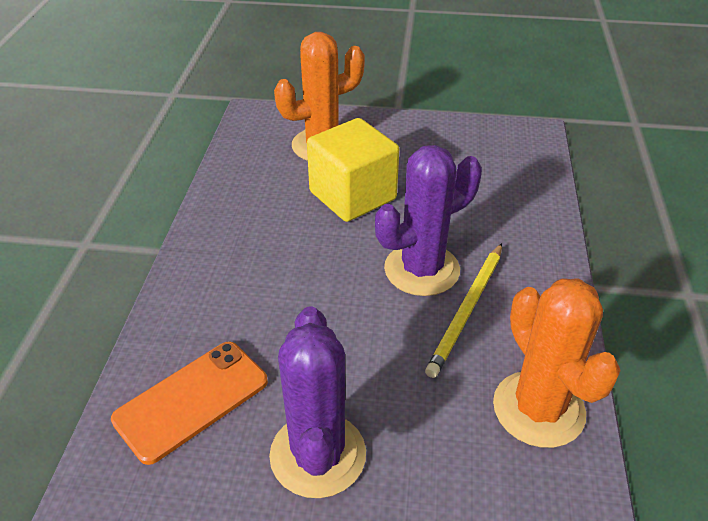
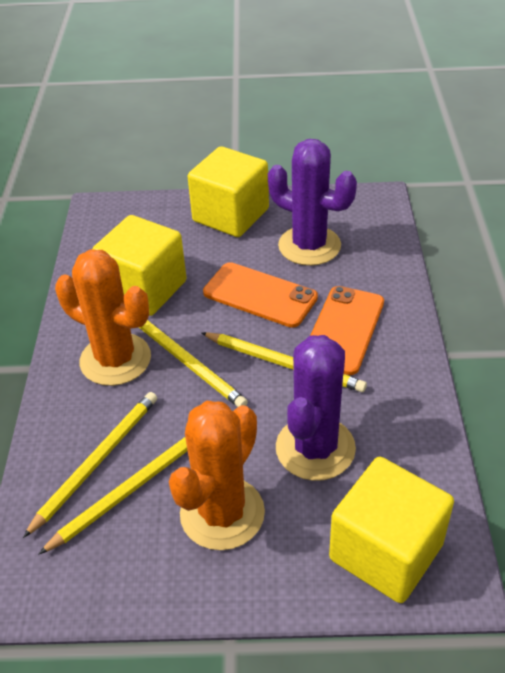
orange phone: [111,341,268,465] = 1 -> [203,262,318,328] [310,286,384,375] = 2
yellow cube: [307,118,399,222] = 1 -> [92,215,187,316] [188,146,269,237] [329,457,454,603] = 3
yellow pencil: [425,243,502,378] = 1 -> [23,392,157,538] [38,437,188,555] [139,320,248,407] [201,332,367,392] = 4

